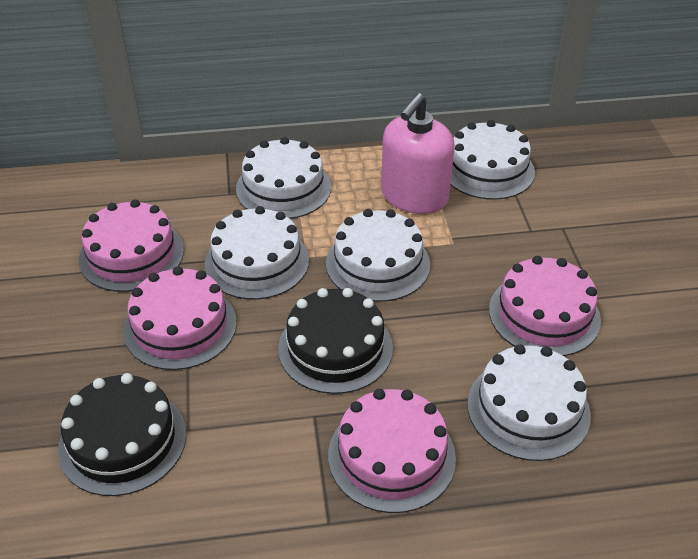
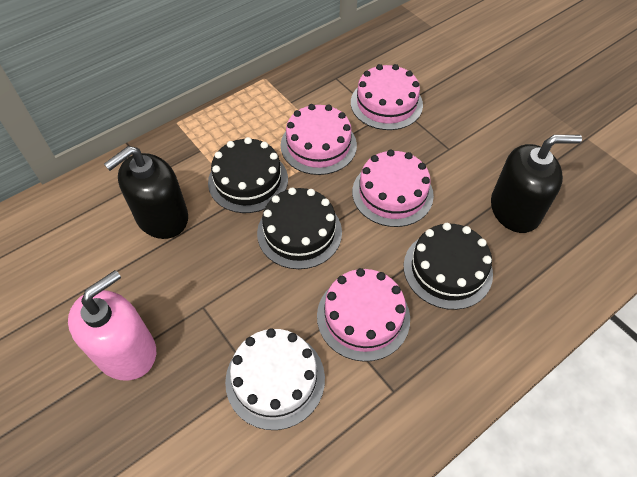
black cake: [58,373,186,496] [278,288,393,394] = 2 -> [208,137,288,213] [257,187,342,269] [404,223,493,310] = 3
black soap dispenser: none = 0 -> [104,146,188,239] [491,135,582,233] = 2
white cake: [205,206,309,300] [236,137,331,219] [326,209,430,302] [451,120,535,200] [467,344,591,461] = 5 -> [225,329,325,430] = 1

